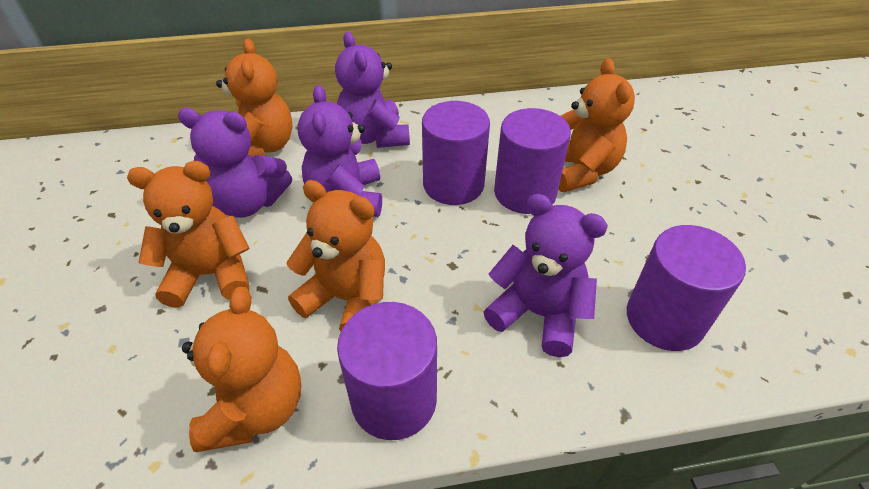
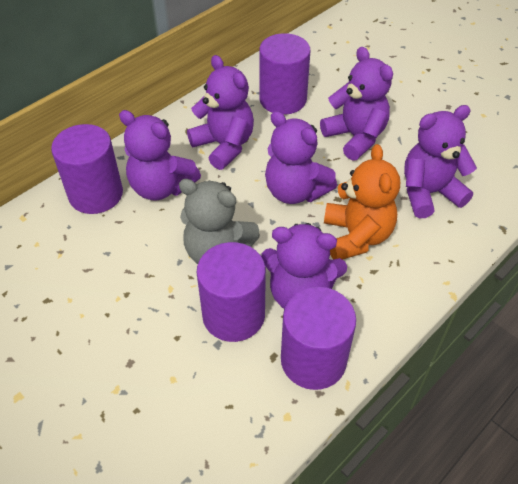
grey teddy bear: none = 0 -> [179,179,260,264] = 1
orange teddy bear: [127,161,250,308] [182,287,301,452] [216,38,293,157] [286,180,385,331] [559,58,635,192] = 5 -> [324,144,400,260] = 1
purple teddy bear: [178,108,292,217] [298,85,382,217] [335,32,410,148] [484,194,608,357] = 4 -> [119,110,201,200] [187,55,254,170] [261,223,347,309] [265,111,337,204] [320,47,393,161] [404,105,477,218] = 6

